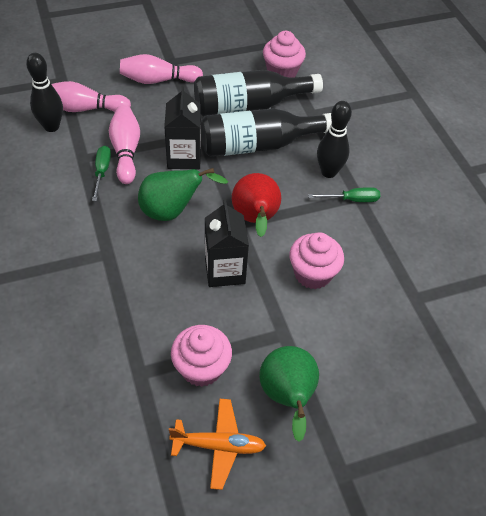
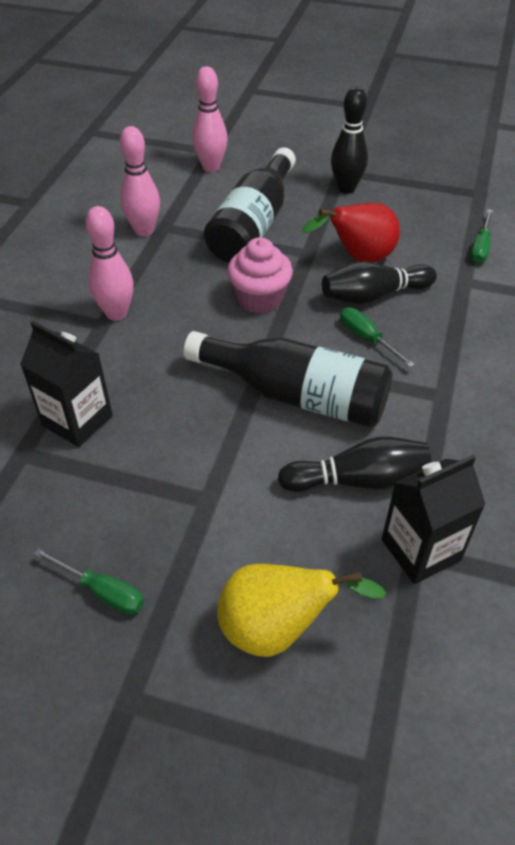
black bowling pin: [26,53,63,132] [317,101,352,178] = 2 -> [278,437,432,492] [322,261,437,304] [331,87,368,194] = 3
green pear: [138,168,228,221] [259,346,319,442] = 2 -> none = 0
green screwdriver: [92,146,111,201] [308,187,380,202] = 2 -> [33,549,144,614] [340,307,415,368] [470,209,493,263] = 3
orange plane: [169,399,266,490] = 1 -> none = 0
pink cupcake: [171,325,232,387] [263,31,306,77] [289,232,344,289] = 3 -> [227,237,293,314] = 1
yellow pear: none = 0 -> [217,564,386,657] = 1

